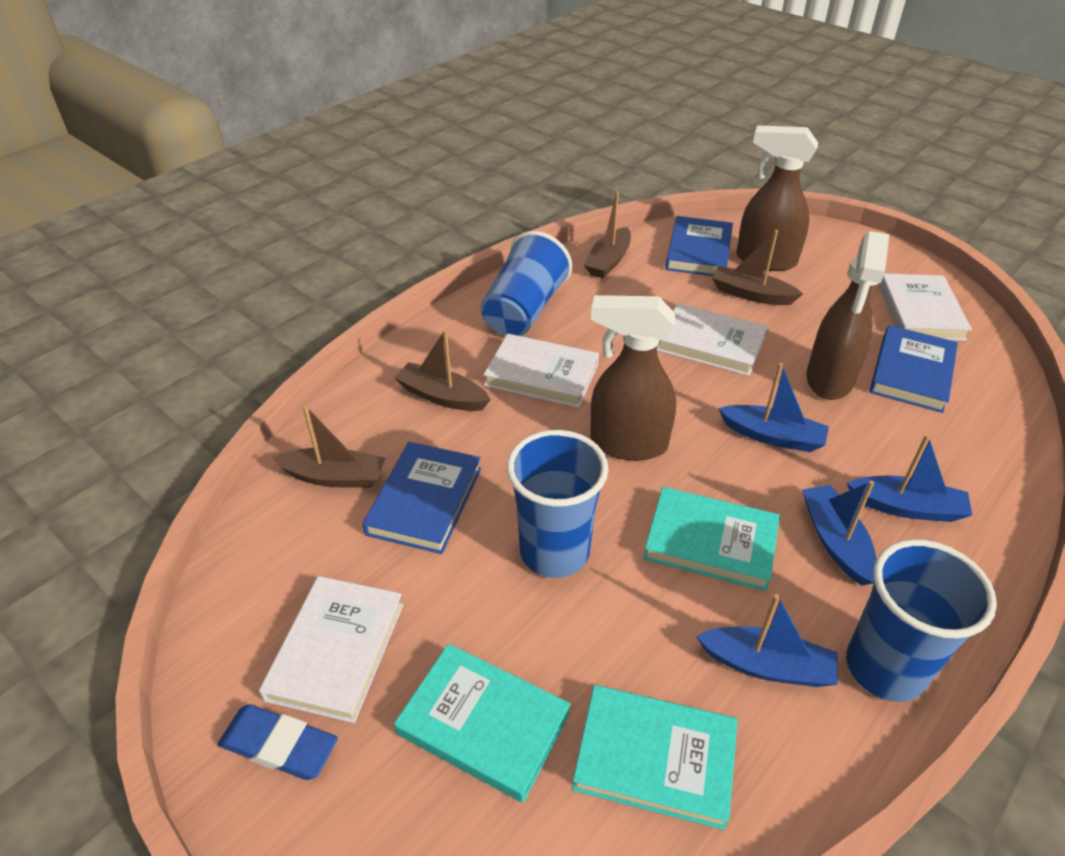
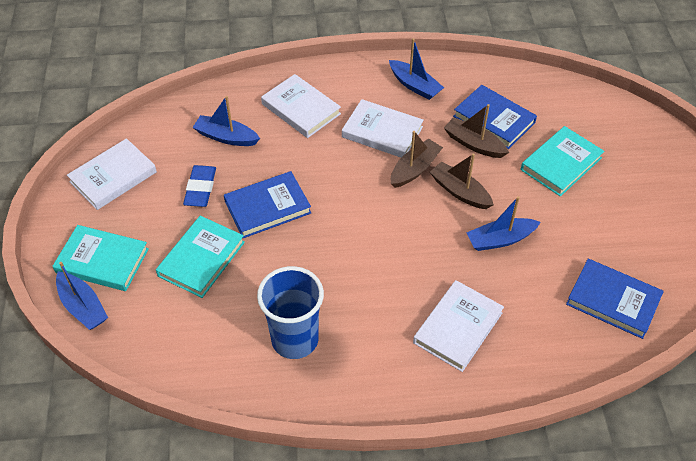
blue cup: [481,231,572,336] [507,430,608,578] [846,539,997,702] = 3 -> [257,266,324,359] = 1
brown boat: [272,405,385,488] [394,330,490,411] [584,191,631,278] [712,230,803,305] = 4 -> [391,131,443,188] [430,153,494,209] [444,104,509,158] = 3
brown spray bottle: [590,295,676,461] [736,125,818,271] [806,231,890,400] = 3 -> none = 0

